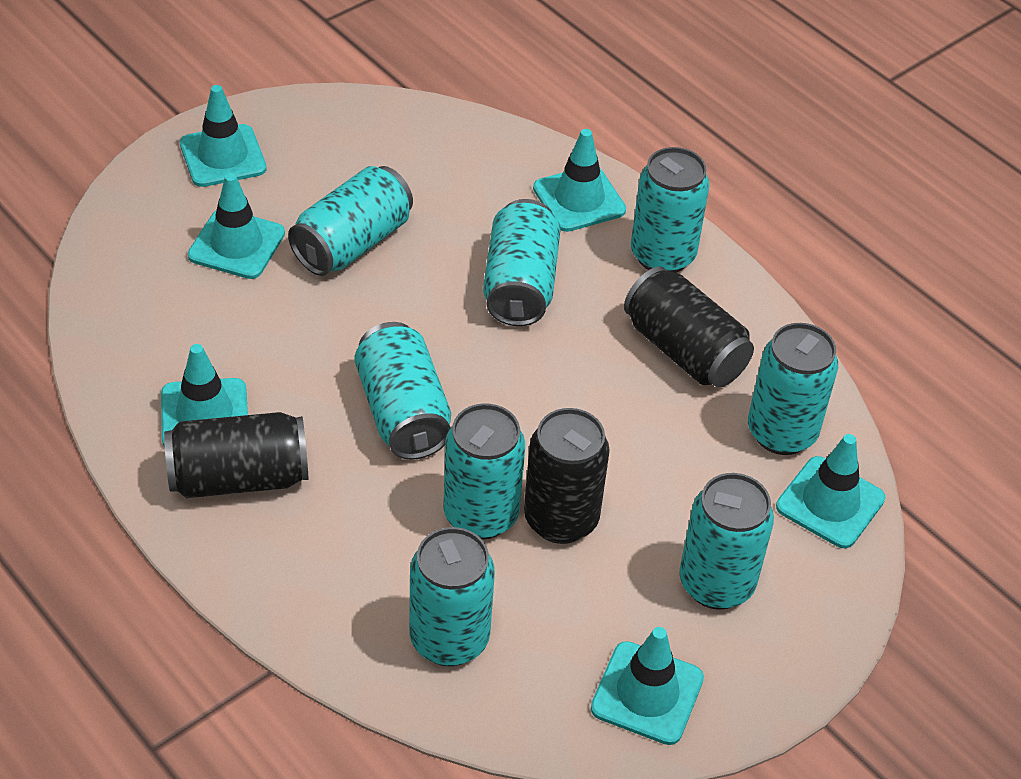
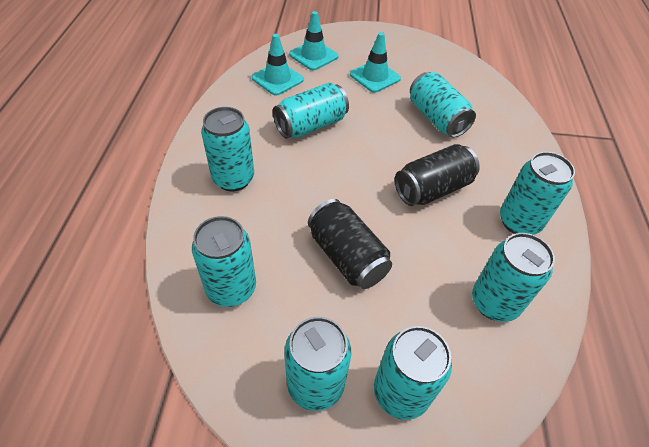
black can: [164,412,308,498] [524,408,610,544] [624,267,754,388] = 3 -> [308,199,392,289] [395,144,480,206] = 2
turquoise traffic cone: [161,344,248,447] [180,85,267,187] [188,173,285,279] [533,129,626,232] [591,627,704,745] [776,434,885,548] = 6 -> [252,34,304,95] [289,11,339,70] [350,32,401,93] = 3

